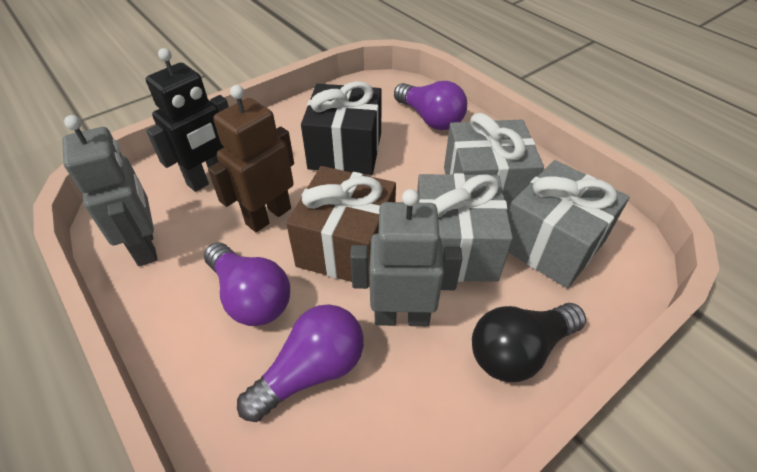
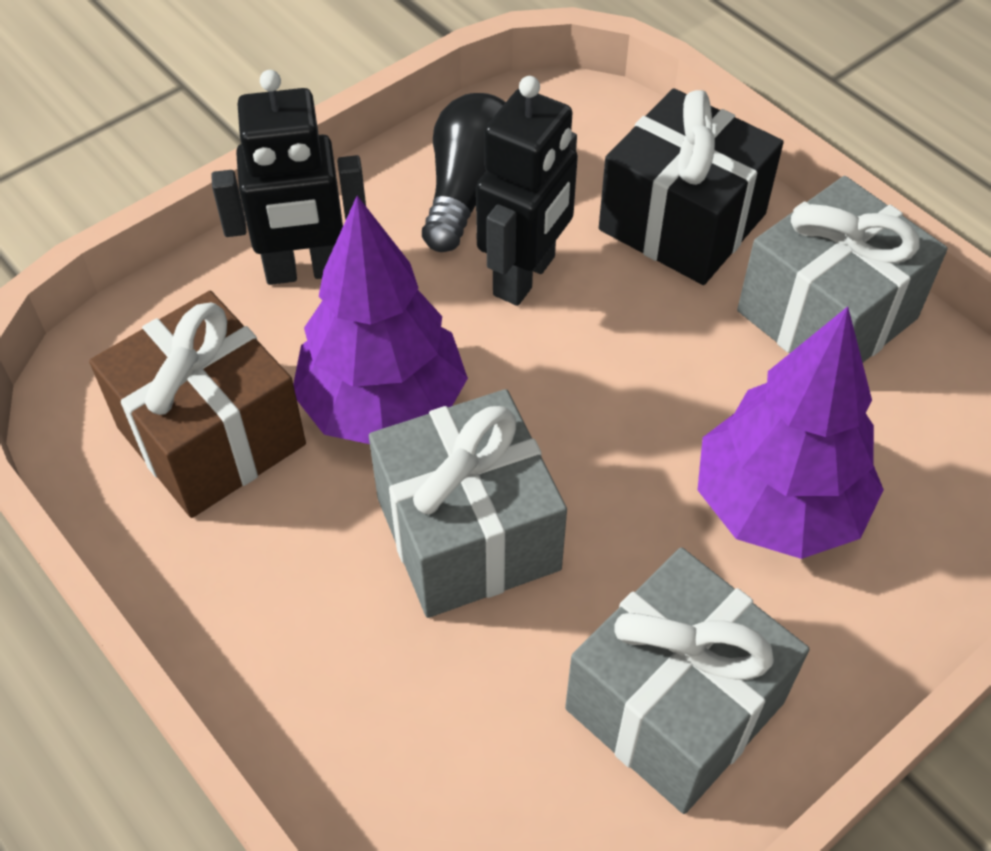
black robot: [146,48,229,192] = 1 -> [211,70,366,285] [476,76,578,306] = 2
brown robot: [208,85,294,232] = 1 -> none = 0
grey robot: [62,115,157,266] [350,189,462,326] = 2 -> none = 0
purple light bulb: [204,243,290,326] [237,304,364,422] [394,81,467,130] = 3 -> none = 0
purple tree: none = 0 -> [293,196,468,444] [697,306,884,559] = 2

